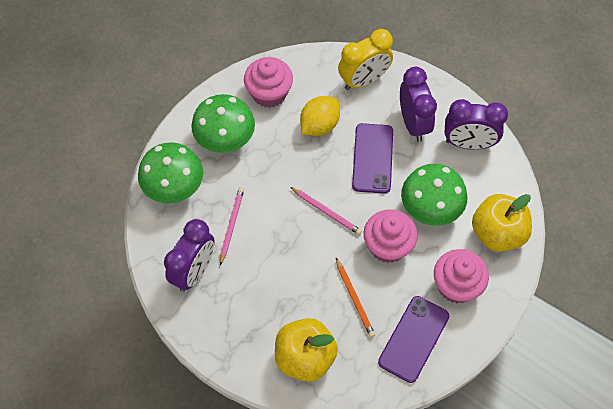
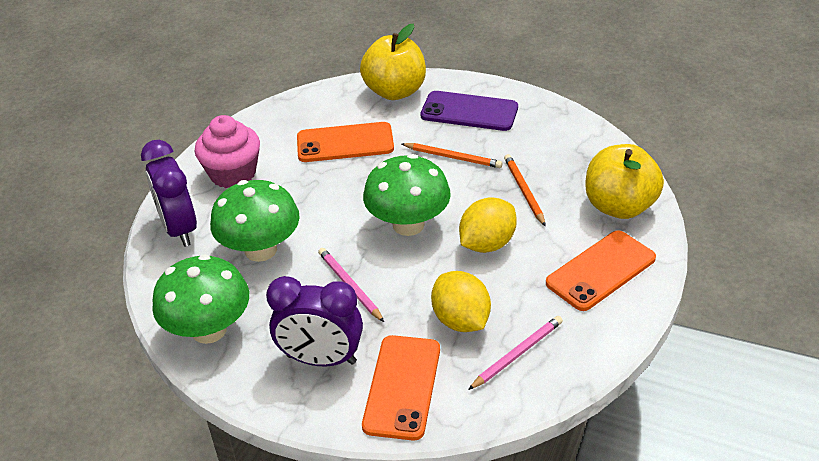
orange pencil: [336,258,375,337] = 1 -> [402,143,503,168] [504,154,546,226] = 2
orange phone: none = 0 -> [297,122,394,162] [362,335,440,441] [546,230,656,311] = 3
pink cupcake: [244,57,293,108] [364,210,418,263] [434,249,489,303] = 3 -> [195,115,260,188] = 1
purple clock: [164,219,215,292] [400,67,437,142] [445,99,508,150] = 3 -> [141,140,197,247] [266,276,363,367] = 2
purple phone: [352,123,393,194] [378,296,449,383] = 2 -> [421,91,518,131] = 1
yellow clock: [338,29,393,90] = 1 -> none = 0
yellow lemon: [300,96,340,136] = 1 -> [431,271,491,332] [459,197,517,253] = 2

